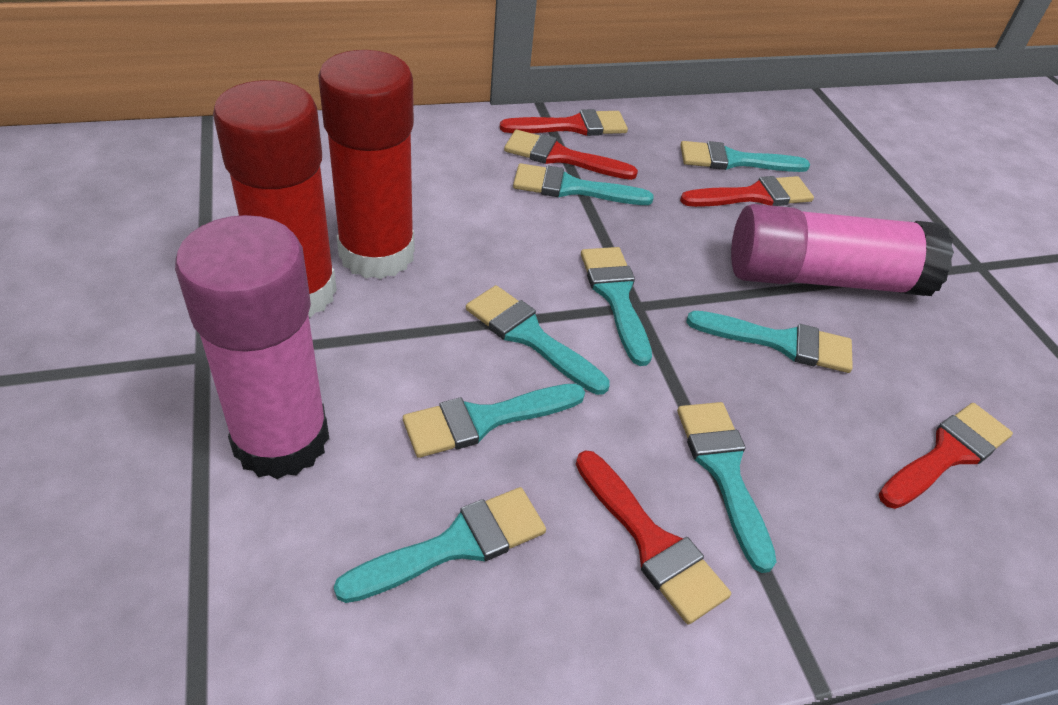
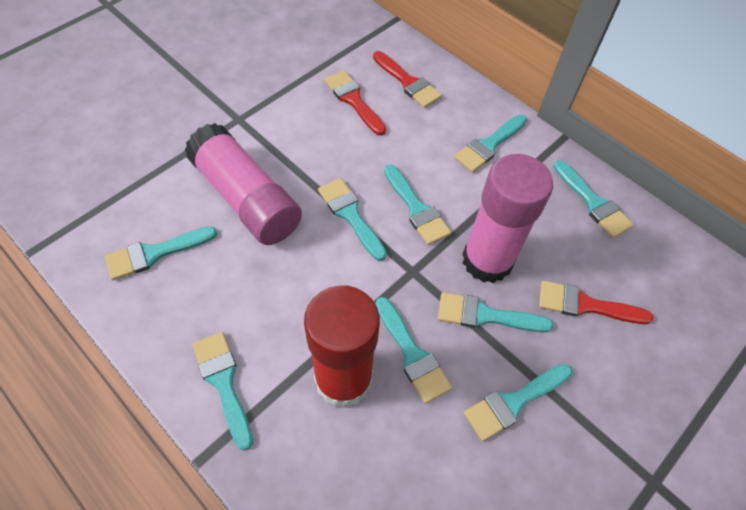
red brush: [500,109,628,136] [504,130,638,180] [576,450,731,625] [680,176,814,207] [879,403,1013,509] = 5 -> [324,70,386,136] [373,51,442,108] [539,281,653,324] = 3
red glue stick: [213,80,337,318] [318,50,415,279] = 2 -> [304,285,380,408] = 1
turquoise brush: [334,487,546,603] [403,383,585,458] [466,285,610,395] [513,163,654,205] [581,247,652,366] [677,402,776,573] [680,141,810,172] [686,311,853,373] = 8 -> [105,226,217,280] [192,332,253,451] [318,178,387,261] [376,297,452,404] [384,164,451,245] [438,292,553,332] [454,115,527,172] [464,364,572,441] [553,160,633,238] = 9

